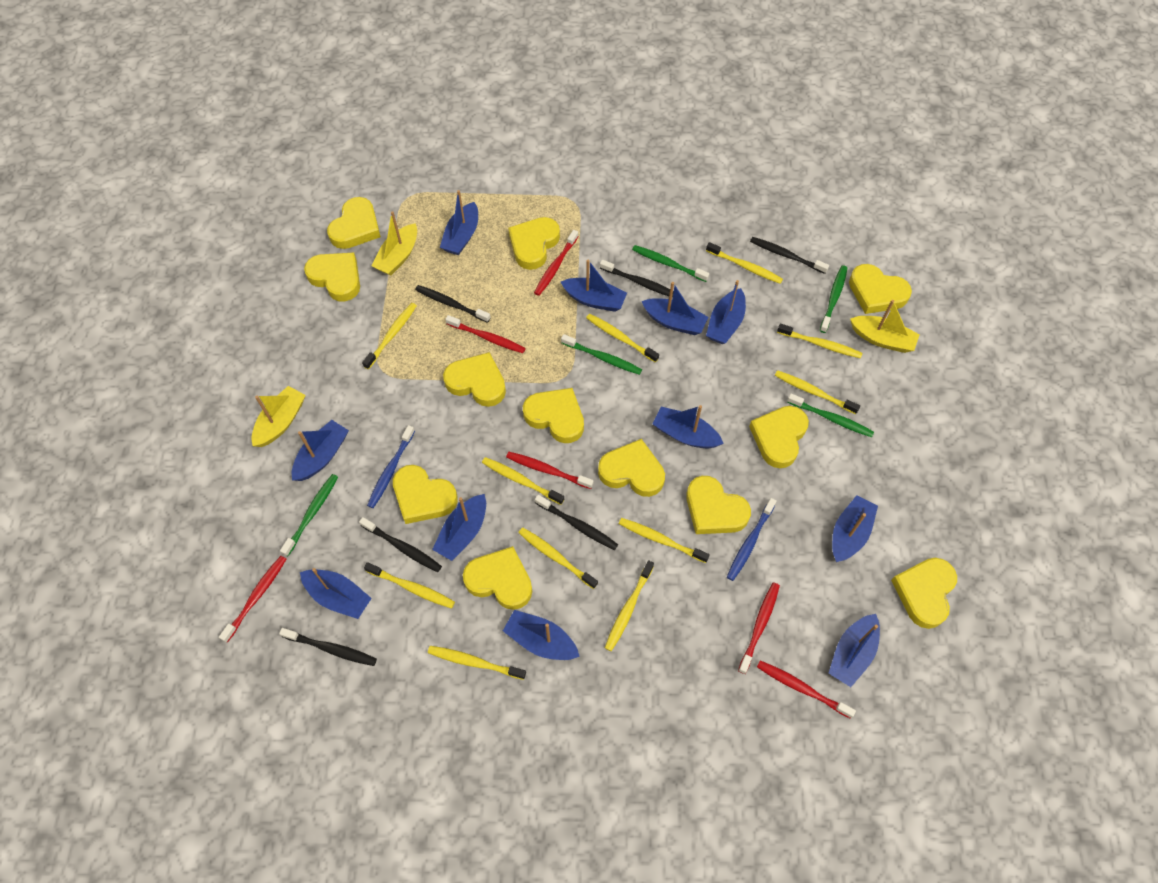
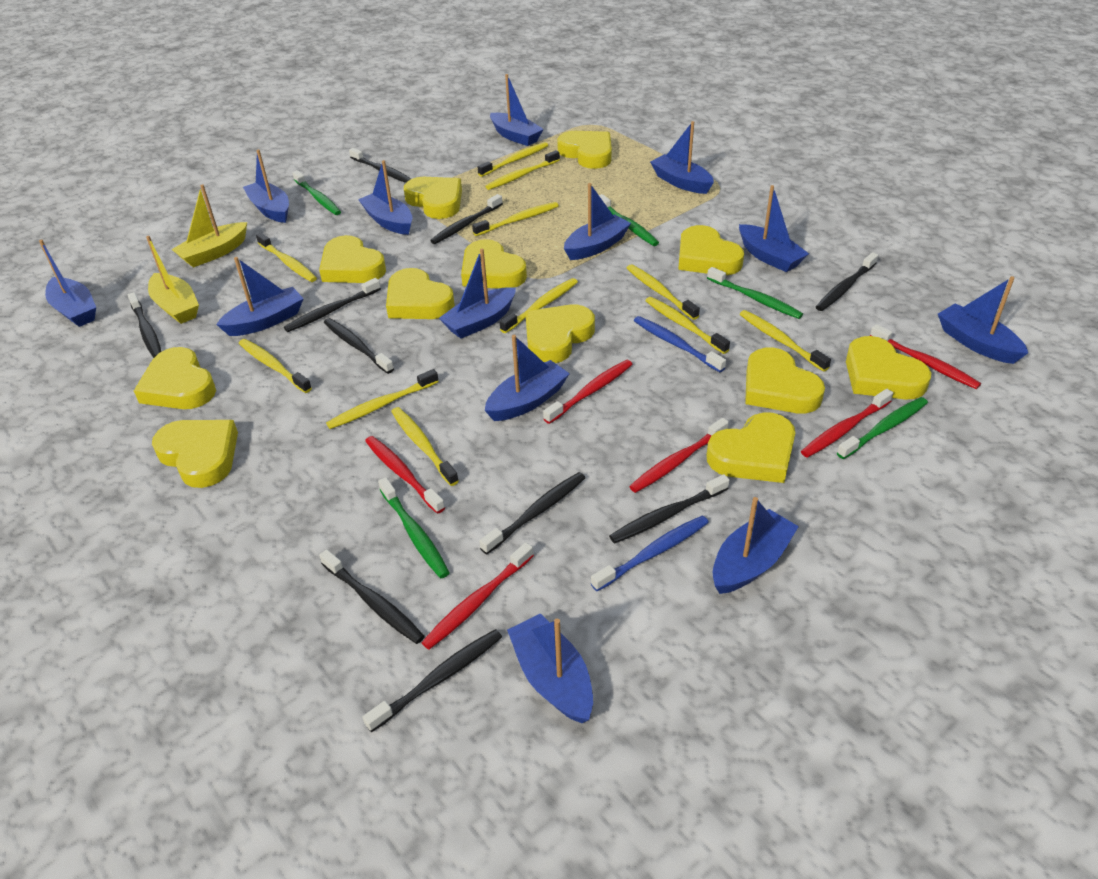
black toothbrush: [279,628,377,666] [359,517,442,572] [415,285,490,323] [535,495,618,550] [600,259,674,298] [750,237,829,274] = 6 -> [128,292,162,358] [284,278,381,332] [319,549,425,644] [324,318,394,374] [349,148,411,183] [362,629,502,732] [430,194,503,244] [480,472,585,554] [609,474,730,544] [816,252,878,311] = 10
blue boat: [292,420,349,481] [300,568,372,619] [432,494,486,561] [440,190,478,255] [503,610,580,660] [561,260,627,312] [641,282,708,335] [652,405,724,448] [706,280,746,344] [829,614,880,687] [832,495,878,562] = 11 -> [39,240,96,327] [216,257,304,336] [243,149,289,223] [358,160,412,235] [439,249,516,338] [485,335,570,421] [490,74,544,146] [507,613,593,723] [564,183,631,260] [650,121,714,194] [713,497,799,594] [739,185,809,272] [938,276,1028,364] = 13
yellow boat: [251,386,306,447] [371,211,417,276] [850,300,920,353] = 3 -> [146,236,199,324] [172,184,247,268] = 2

